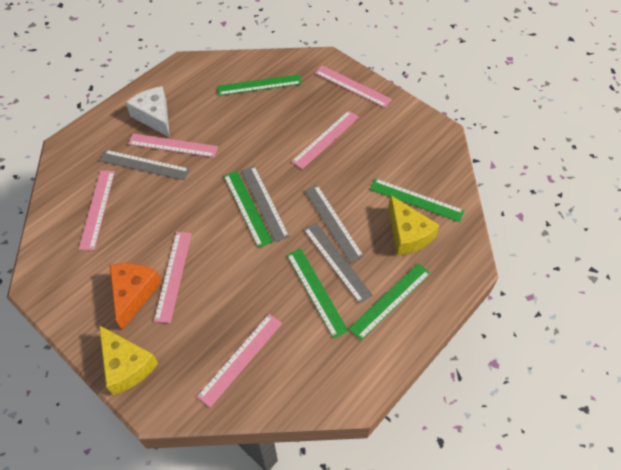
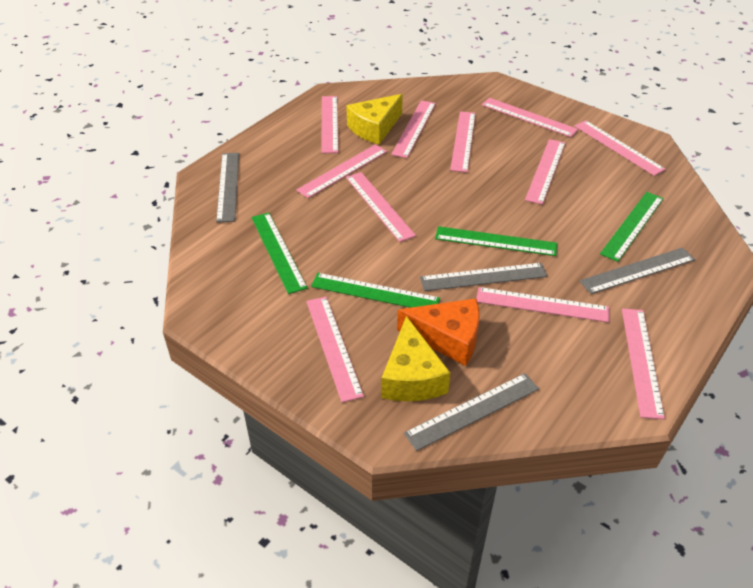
green ruler: [217,75,302,96] [224,171,273,248] [287,249,348,338] [349,263,431,340] [370,178,464,222] = 5 -> [251,213,308,294] [311,273,440,308] [435,226,557,256] [600,192,664,262] = 4
pink ruler: [79,171,115,250] [128,134,218,157] [154,232,192,323] [197,314,282,408] [291,110,359,169] [315,66,392,108] = 6 -> [296,144,387,198] [306,297,364,402] [321,96,338,153] [346,172,416,242] [391,100,436,158] [450,111,476,172] [476,287,609,322] [482,98,578,137] [525,139,565,205] [575,120,666,176] [622,309,665,419] = 11
white cheese: [126,86,170,137] = 1 -> none = 0

